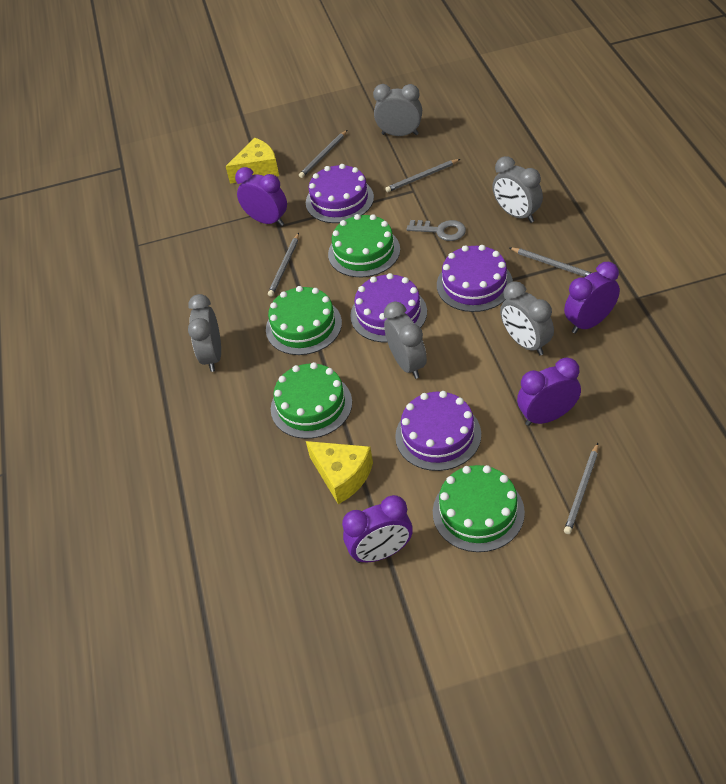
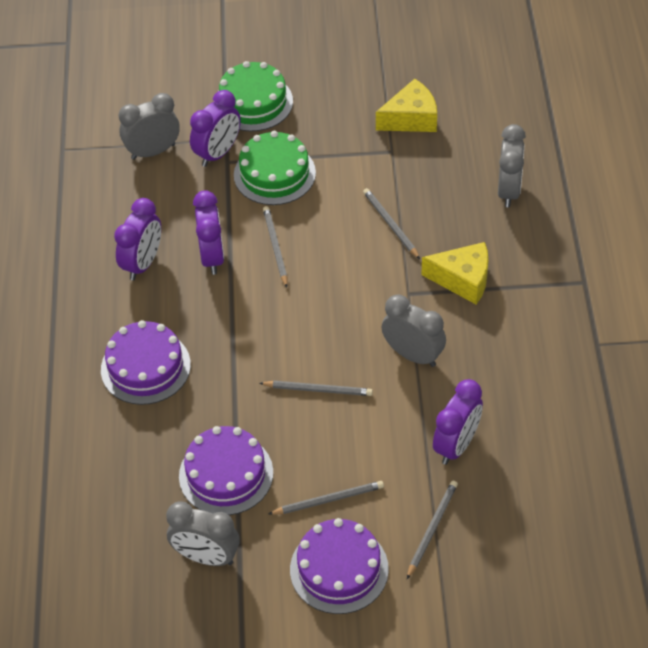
green cake: [266,286,342,355] [271,362,352,439] [328,214,400,277] [433,465,525,552] = 4 -> [218,61,293,131] [234,131,316,205] = 2
grey clock: [188,294,221,372] [373,84,422,136] [384,301,427,379] [492,156,543,223] [500,281,554,355] = 5 -> [119,93,180,160] [166,502,240,566] [382,294,446,367] [498,124,526,208] = 4
grey key: [407,220,466,241] = 1 -> none = 0
purple cake: [306,164,374,223] [350,273,427,342] [395,391,481,471] [437,245,513,312] = 4 -> [101,320,191,405] [179,426,273,515] [290,518,389,614] = 3

